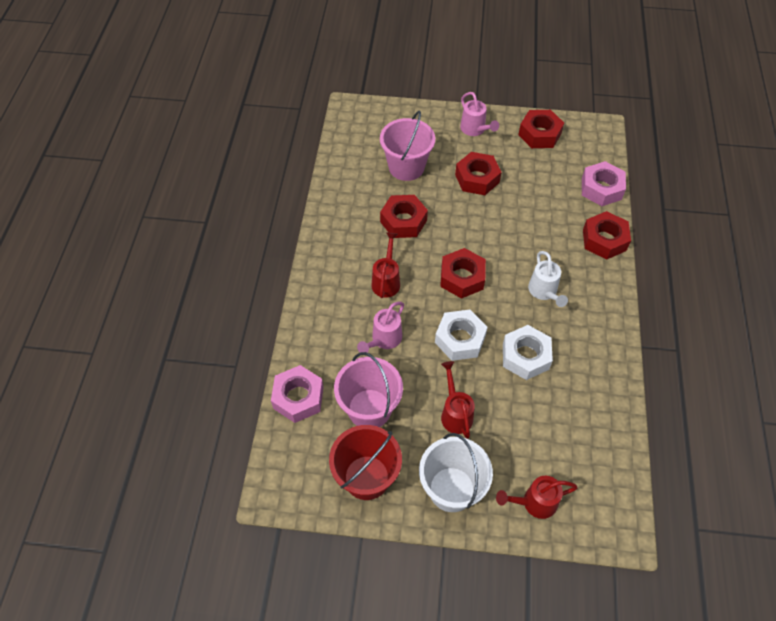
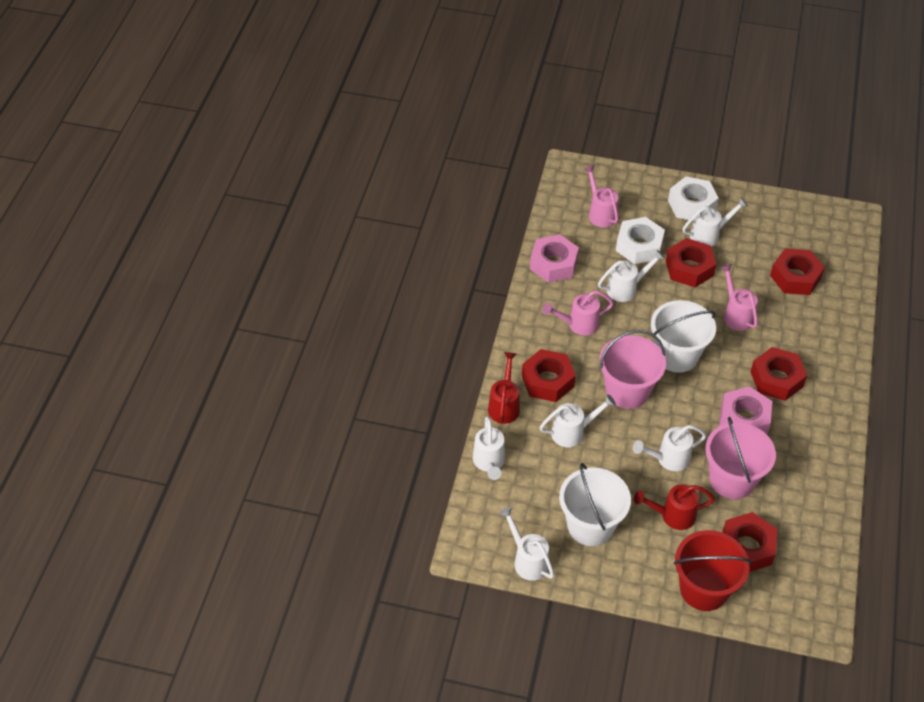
pink watering can: [357,302,404,353] [460,92,499,136] = 2 -> [543,290,614,336] [583,165,618,228] [720,264,758,331] = 3
red watering can: [371,232,400,298] [441,361,475,439] [496,476,578,519] = 3 -> [488,352,520,424] [634,484,715,530] = 2
white bucket: [419,433,493,512] = 1 -> [559,463,631,546] [651,300,716,373] = 2
white watering can: [528,251,568,307] = 1 -> [473,416,505,480] [499,506,554,581] [540,394,616,447] [598,250,665,302] [633,425,707,471] [683,197,748,247] = 6

